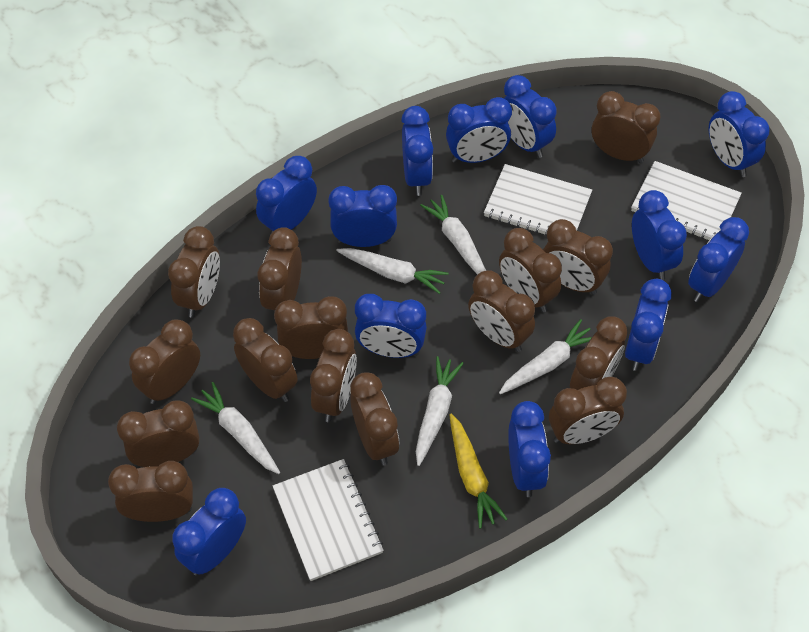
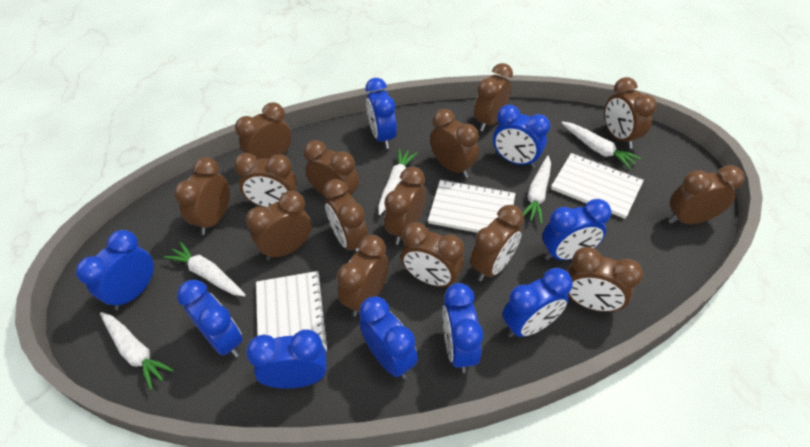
blue clock: [172,488,246,576] [256,156,317,235] [328,185,397,247] [355,294,427,358] [401,106,433,196] [446,97,512,163] [504,75,557,158] [508,401,551,497] [625,279,672,371] [632,190,687,280] [688,217,749,302] [709,91,770,177] = 12 -> [76,230,154,310] [177,280,243,357] [246,329,327,389] [359,296,418,379] [365,78,397,149] [442,283,483,373] [493,105,550,168] [502,268,573,338] [542,199,612,260] = 9
yellow carrot: [450,414,507,529] = 1 -> none = 0

